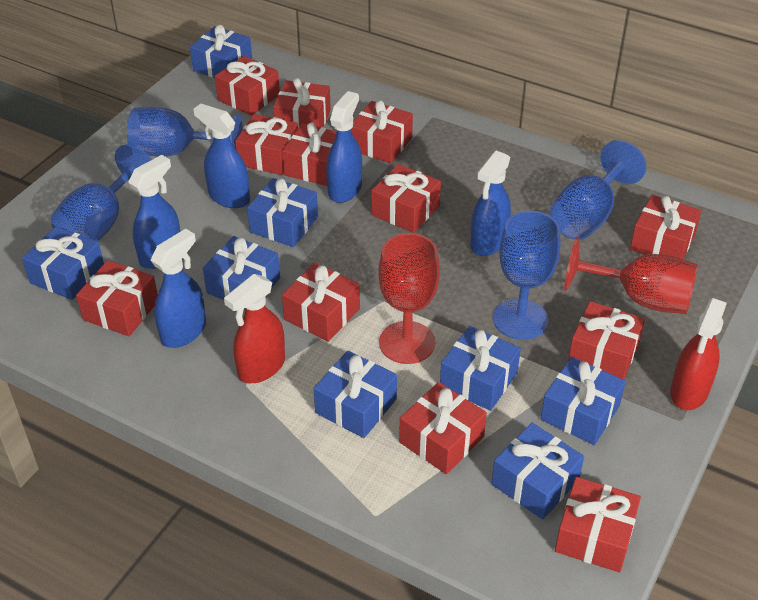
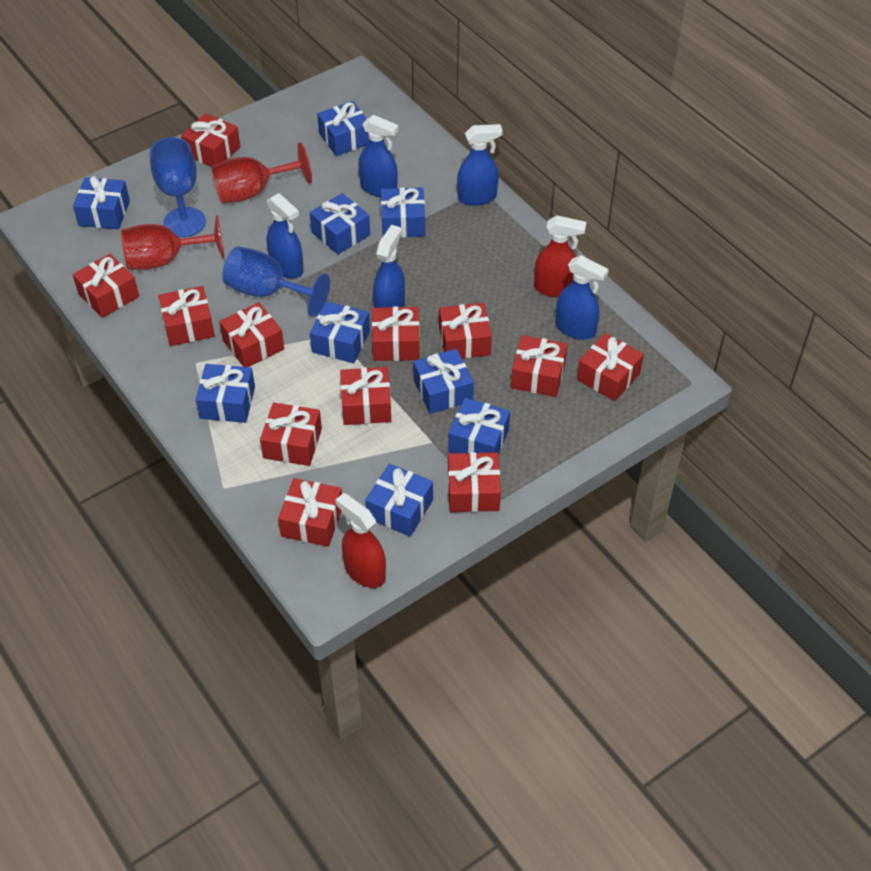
blue gift: [22,226,104,300] [190,25,252,78] [203,236,280,309] [247,178,318,247] [314,350,397,438] [440,326,521,411] [491,423,584,519] [541,357,626,445] = 8 -> [73,176,130,229] [195,364,255,423] [310,193,370,254] [310,301,370,363] [317,101,369,156] [365,464,433,537] [381,187,425,237] [413,349,474,414] [448,398,510,454] = 9
blue goblet: [51,144,152,241] [127,107,243,156] [493,211,560,340] [550,140,646,240] = 4 -> [150,137,206,237] [223,246,330,317] = 2

